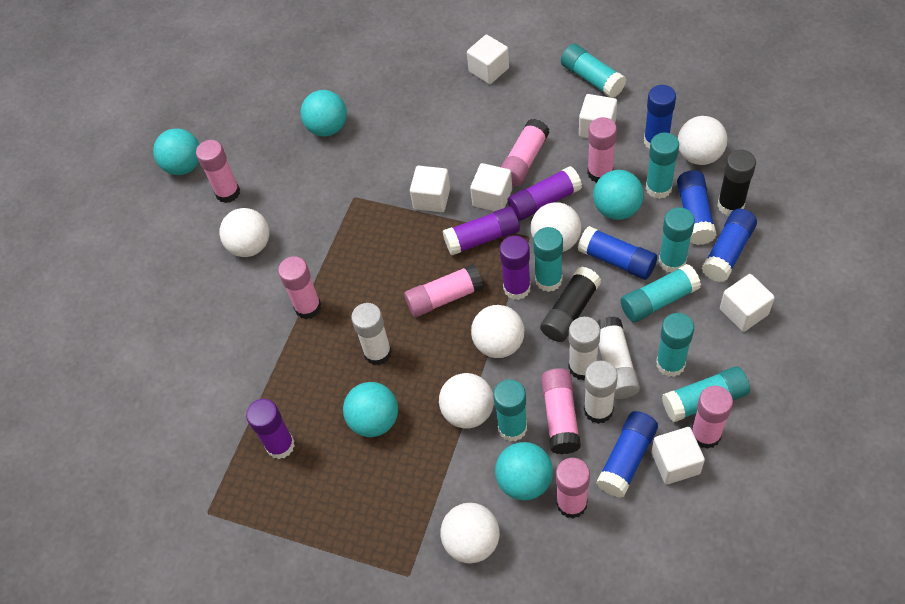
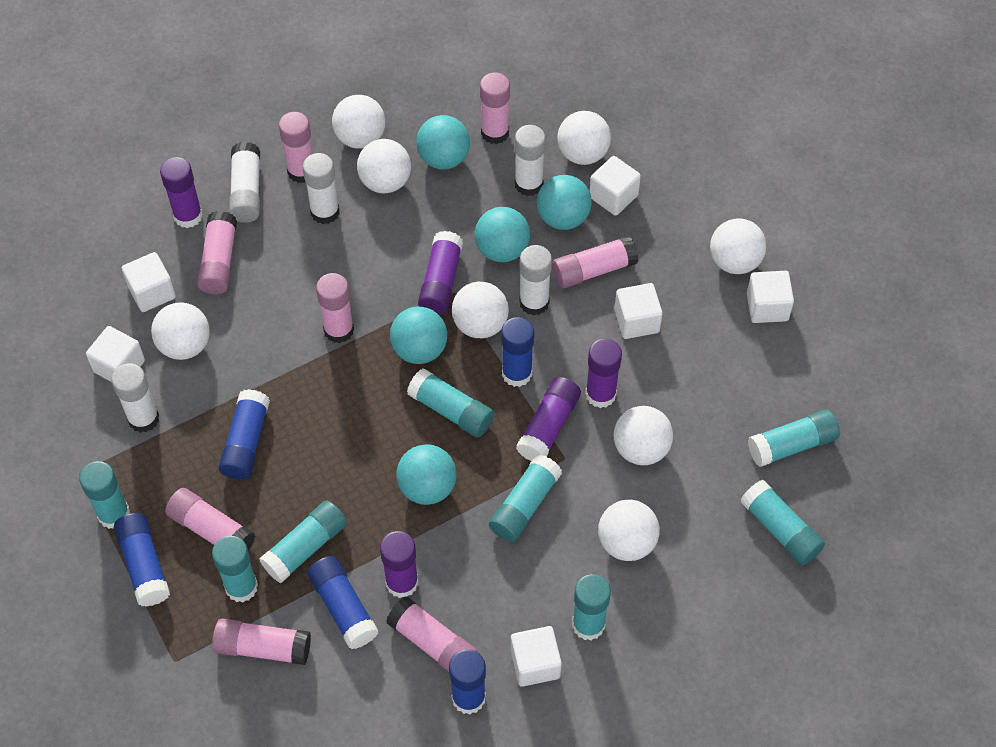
black glue stick: [540,267,601,342] [717,150,756,216] = 2 -> none = 0
purple glue stick: [246,399,295,459] [443,206,520,255] [500,236,531,300] [508,166,582,221] = 4 -> [160,157,203,228] [380,531,418,598] [418,231,463,315] [516,377,581,461] [585,339,622,408] = 5
white ball: [219,208,269,257] [439,373,494,429] [440,503,500,563] [471,305,524,358] [531,202,581,252] [678,116,727,165] = 6 -> [151,302,210,360] [332,95,385,149] [357,139,411,193] [452,282,509,338] [557,111,611,165] [598,500,660,561] [614,406,673,465] [710,218,767,274] = 8
white glue stick: [351,303,392,365] [569,317,600,380] [584,361,618,424] [597,316,640,399] = 4 -> [111,363,159,433] [229,142,260,223] [303,153,340,224] [515,125,546,196] [519,245,552,316] = 5

